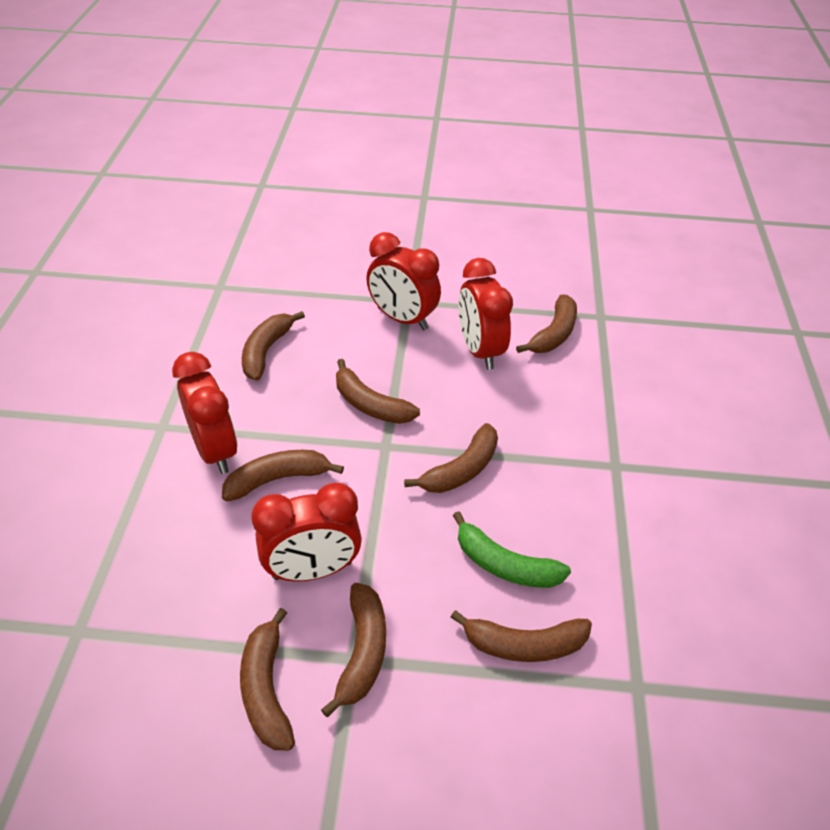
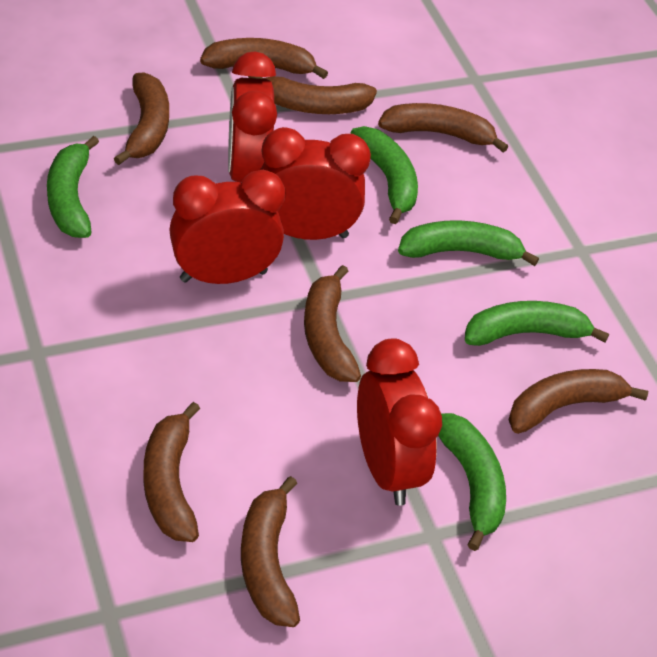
green banana: [453,511,571,588] = 1 -> [47,136,99,238] [350,126,418,224] [398,220,539,266] [438,413,506,551] [465,301,609,346] = 5

